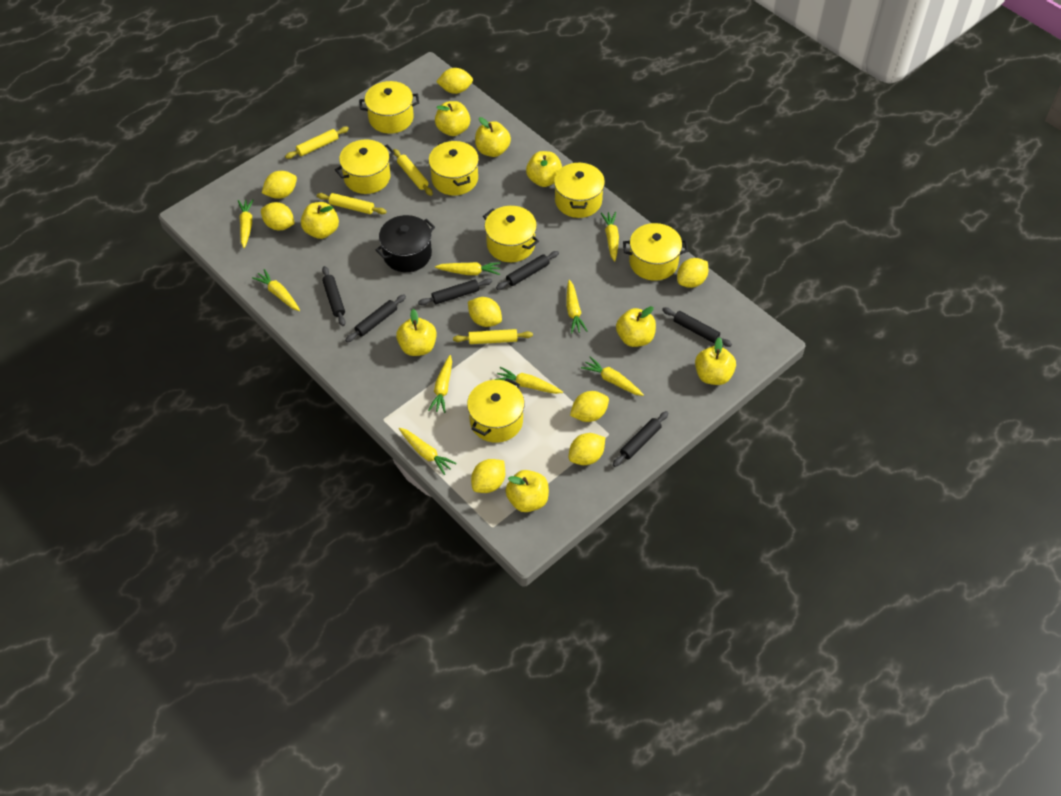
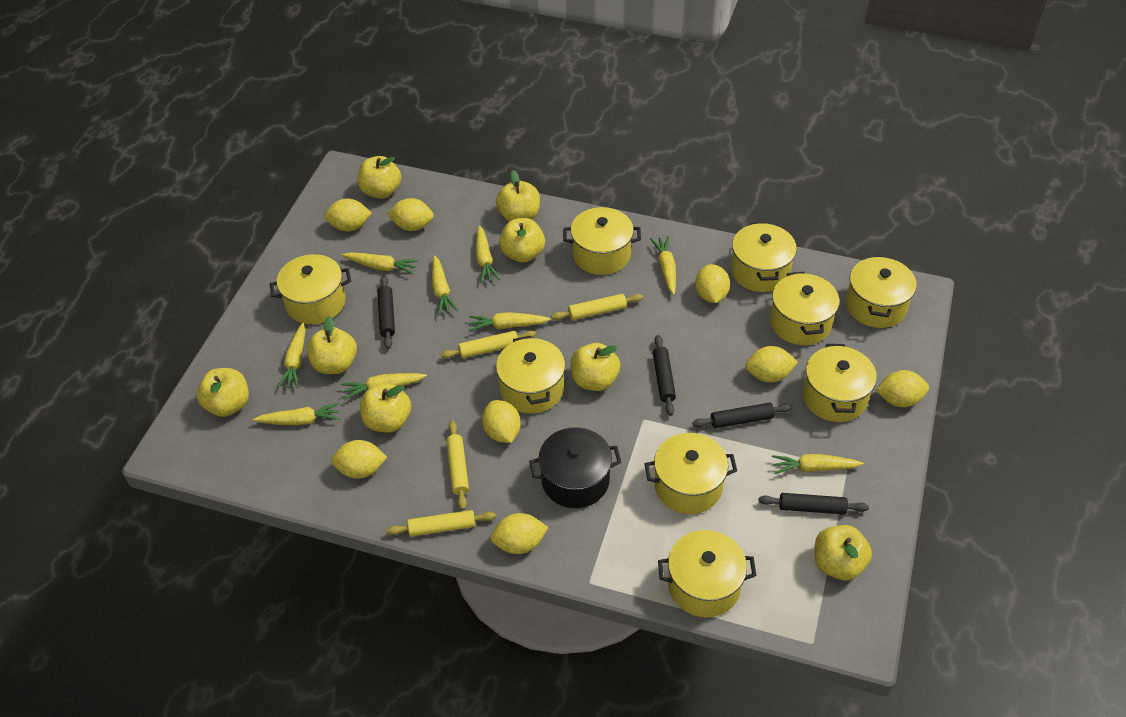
black rolling pin: [322,266,346,326] [345,295,406,342] [418,278,492,305] [496,251,559,290] [613,411,669,467] [662,307,732,347] = 6 -> [377,275,395,349] [653,335,676,416] [692,403,793,428] [758,493,869,515] = 4
yellow pot: [335,139,395,194] [359,81,419,134] [429,140,479,196] [467,378,525,443] [483,206,539,262] [554,162,605,218] [623,223,688,281] = 7 -> [270,254,351,324] [496,336,565,414] [563,207,641,275] [644,433,737,514] [658,530,756,618] [731,222,797,292] [770,272,839,345] [803,344,877,422] [846,255,917,328] = 9

